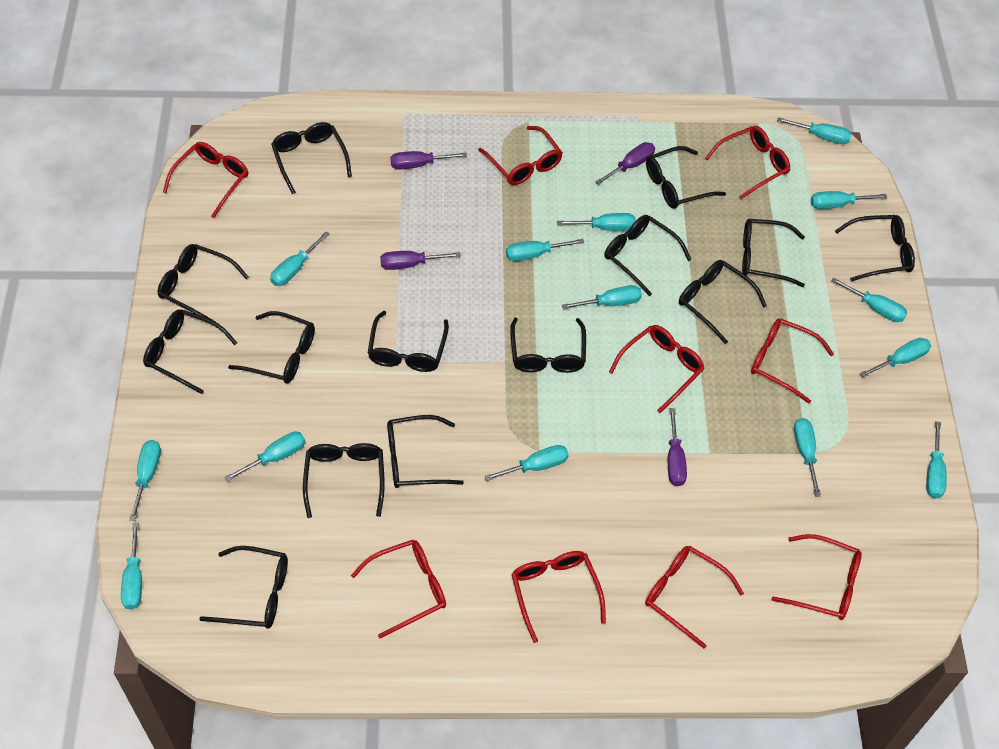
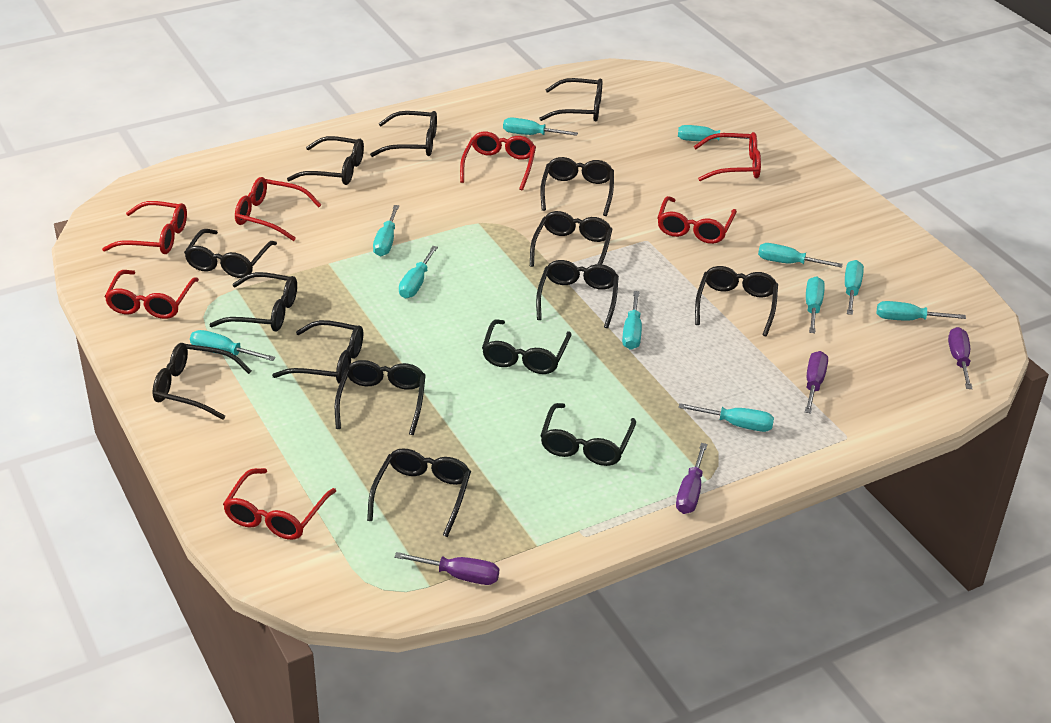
black glasses: [143,309,237,394] [158,244,249,322] [199,546,288,629] [228,311,315,383] [271,122,352,194] [303,443,385,518] [368,311,449,372] [387,415,464,488] [510,318,586,373] [604,215,692,296] [646,146,726,209] [679,260,767,344] [742,219,805,287] [835,215,915,281] = 14 -> [152,343,252,420] [184,229,277,278] [209,272,297,331] [272,320,363,384] [287,136,364,185] [335,360,426,435] [367,448,471,537] [370,111,437,157] [482,319,572,374] [530,211,613,267] [536,260,619,328] [539,78,603,121] [540,157,614,216] [540,403,636,466] [695,266,778,337] = 15
red glasses: [163,142,248,218] [351,540,446,638] [478,126,563,185] [511,551,606,643] [609,325,705,413] [645,546,744,649] [705,126,790,199] [751,318,834,403] [771,534,862,620] = 9 -> [102,201,187,254] [104,270,199,319] [223,468,336,540] [235,177,321,241] [460,132,536,190] [657,196,737,244] [694,132,761,181] = 7
turquoise screwdriver: [121,523,142,609] [129,440,161,521] [224,432,305,482] [270,232,330,286] [484,445,569,481] [506,239,584,261] [557,213,636,231] [562,285,642,309] [777,117,852,144] [794,418,821,497] [811,191,887,209] [831,277,908,322] [860,338,931,377] [926,421,947,498] = 14 -> [190,330,276,361] [373,205,399,256] [399,246,438,298] [503,118,578,136] [622,291,642,350] [678,125,750,141] [678,403,774,432] [758,243,843,268] [806,276,825,333] [845,260,864,315] [877,301,966,321] = 11

